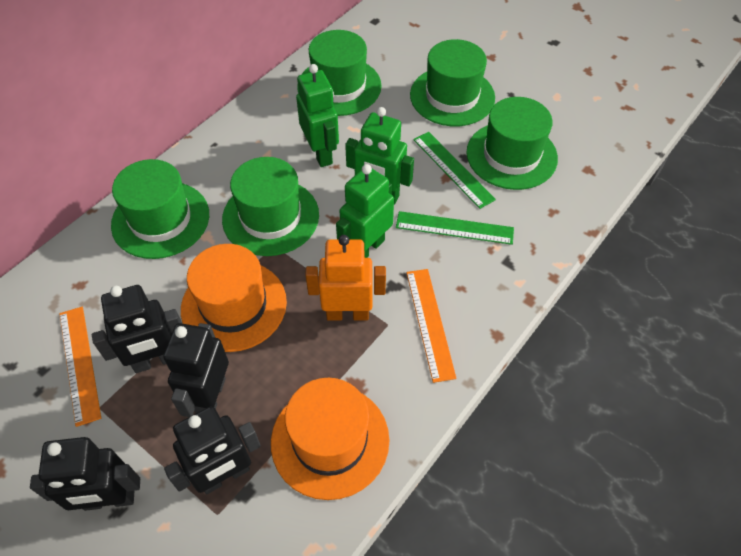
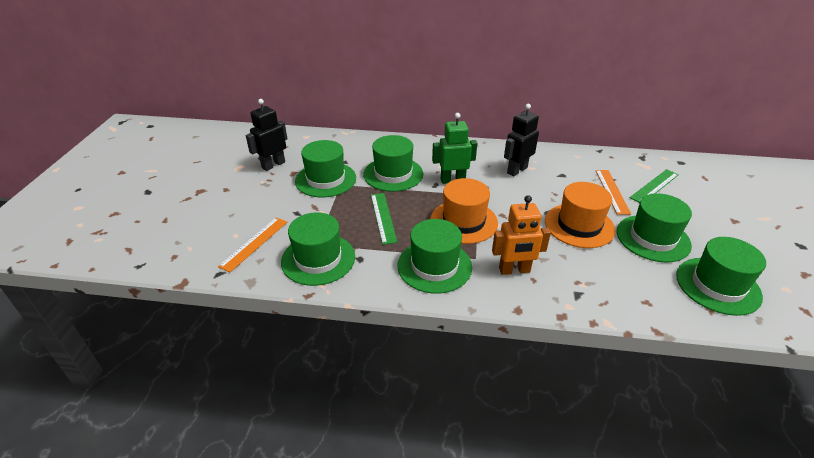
black robot: [30,437,140,511] [92,285,182,373] [163,323,229,417] [164,406,261,494] = 4 -> [246,99,287,171] [504,104,539,177] = 2
green hat: [111,159,209,259] [222,157,319,256] [297,30,382,116] [410,39,495,126] [466,97,558,190] = 5 -> [281,212,355,286] [295,140,356,198] [363,135,423,192] [397,219,472,294] [617,193,692,262] [676,237,766,316] = 6
green robot: [296,64,339,167] [336,164,394,258] [345,107,414,205] = 3 -> [432,113,477,184] = 1

